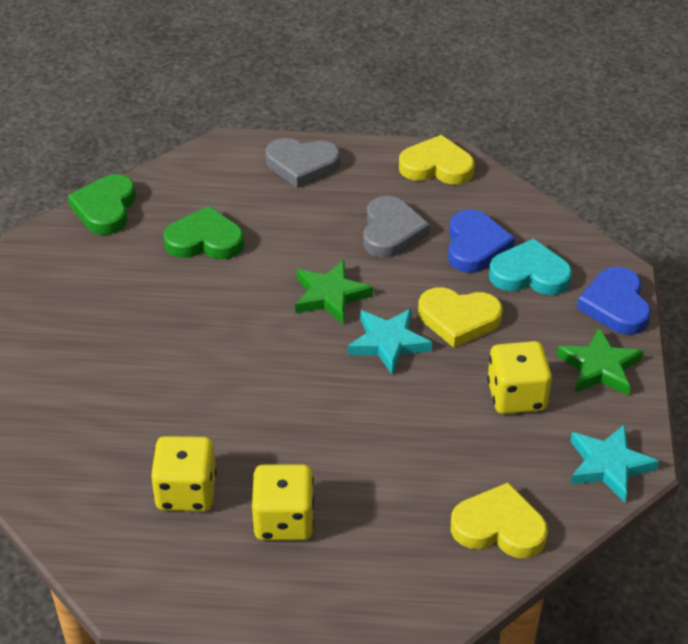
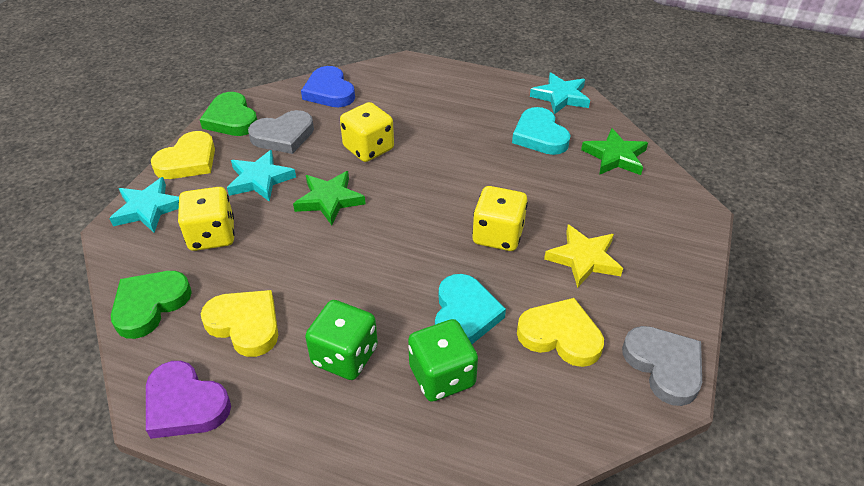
blue heart: [448,209,515,273] [577,267,651,335] = 2 -> [301,66,355,107] = 1
green dice: none = 0 -> [305,300,378,380] [408,319,478,402] = 2
purple heart: none = 0 -> [146,361,231,439] = 1
turquoise heart: [489,238,572,295] = 1 -> [435,274,506,344] [512,107,571,155] = 2
turquoise star: [348,309,432,375] [570,424,659,502] = 2 -> [109,177,179,233] [227,150,296,202] [530,73,590,114] = 3
yellow star: none = 0 -> [544,224,623,288] = 1

